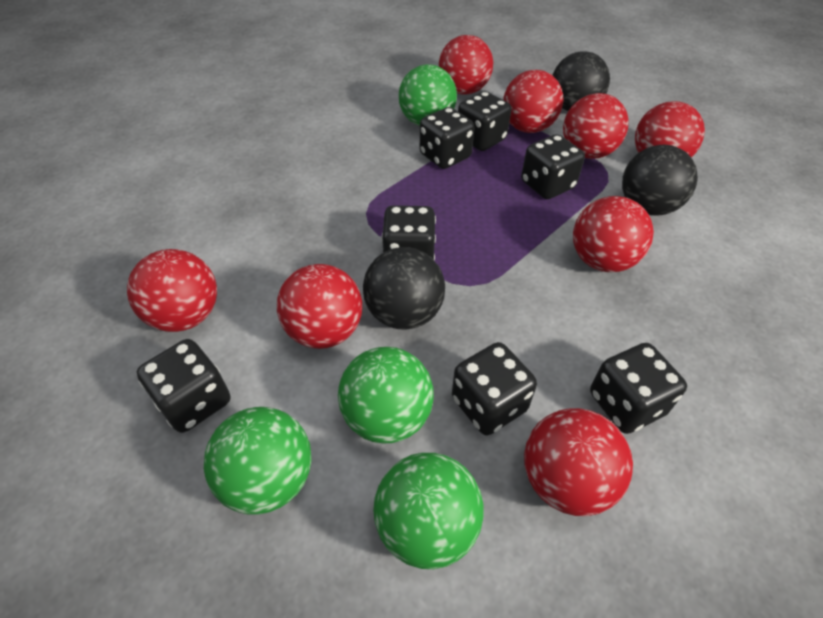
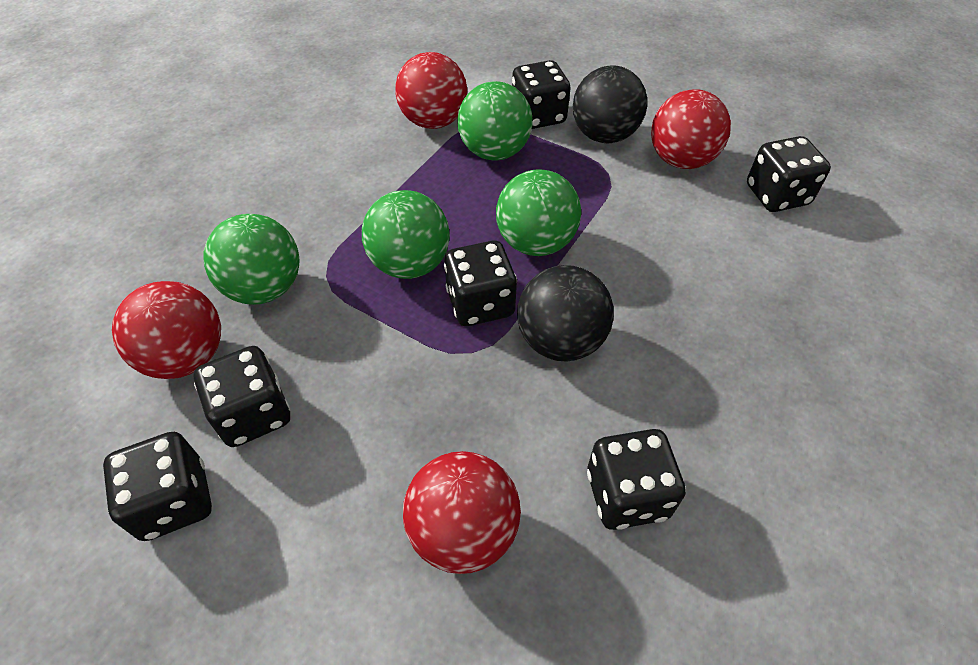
black ball: [363,247,445,330] [553,51,610,111] [622,145,698,216] = 3 -> [517,265,614,362] [573,66,647,143] = 2
black dice: [137,339,230,433] [382,205,436,261] [420,107,475,169] [452,342,537,436] [458,91,511,151] [521,134,585,199] [590,343,687,434] = 7 -> [103,432,212,541] [194,346,290,447] [444,241,517,326] [512,60,571,129] [587,429,686,530] [747,136,831,212] = 6
red ball: [127,249,217,332] [277,264,362,349] [439,35,493,95] [503,70,563,133] [524,408,633,516] [563,93,629,159] [573,196,654,272] [635,101,705,157] = 8 -> [112,281,221,379] [395,52,467,129] [403,451,521,574] [651,89,731,169] = 4

